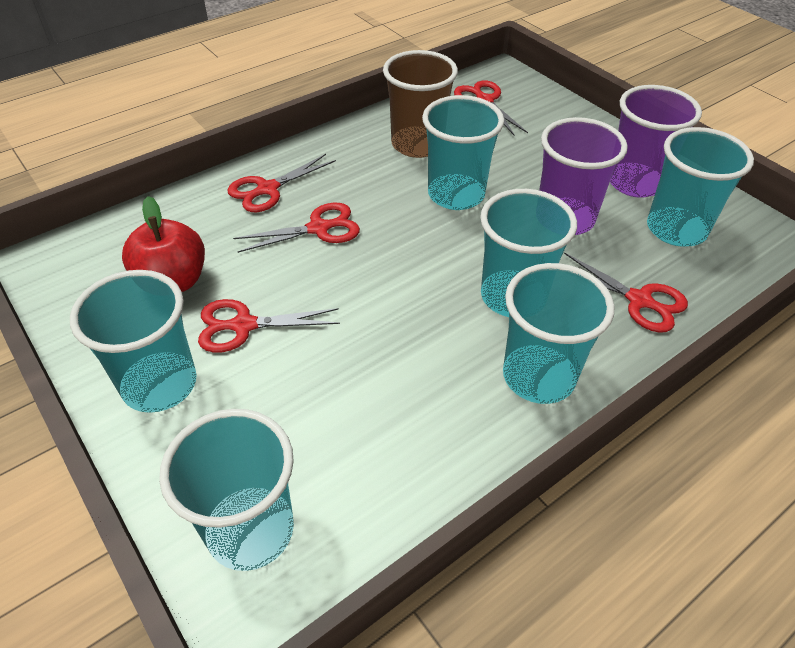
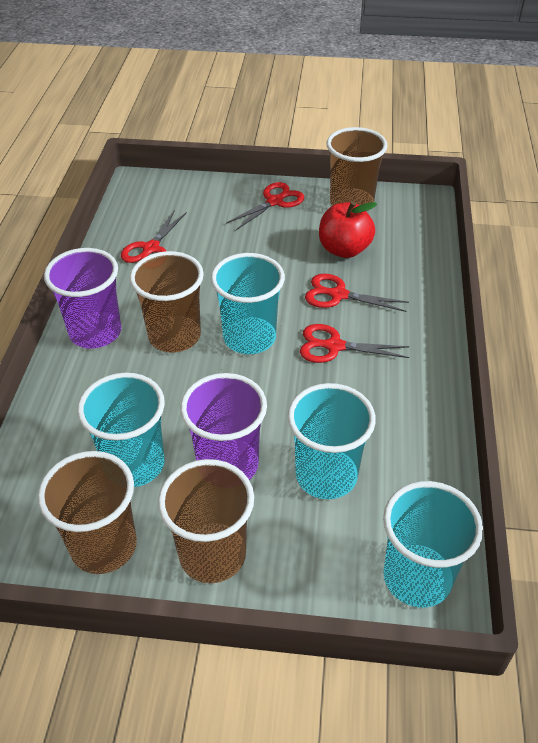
brown cup: [383,50,458,158] = 1 -> [38,451,137,574] [129,251,204,352] [158,459,254,583] [326,127,387,206] = 4
red scissors: [198,299,340,353] [227,154,336,212] [233,203,360,253] [454,80,528,135] [564,252,688,333] = 5 -> [121,211,187,263] [226,182,304,230] [300,324,409,363] [305,274,409,312] = 4
turquoise cup: [70,270,197,413] [159,409,294,571] [422,95,504,210] [480,189,577,317] [503,263,615,404] [647,127,754,247] = 6 -> [77,373,165,487] [211,253,285,354] [288,383,376,499] [383,481,483,608] = 4

